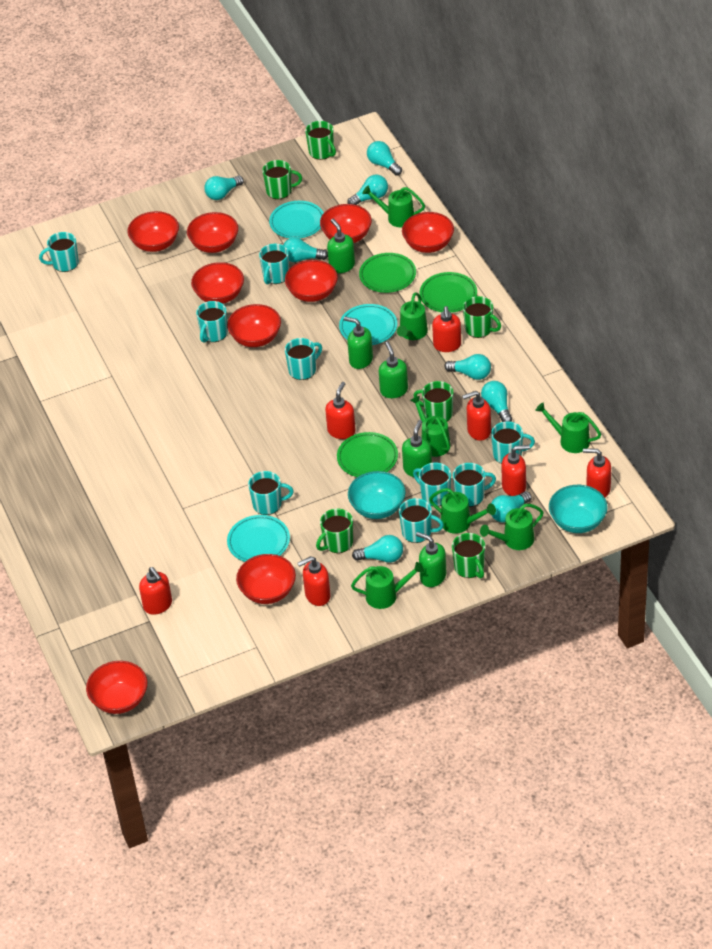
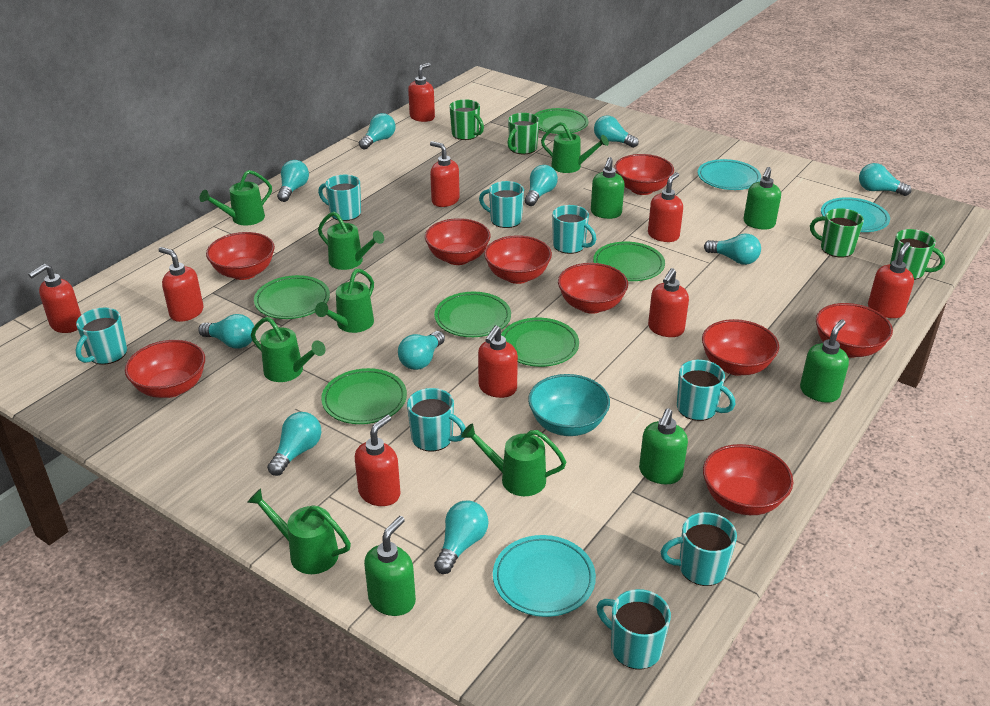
green mug: [262,160,302,199] [305,121,336,160] [316,509,353,553] [413,381,453,421] [452,533,485,578] [463,296,501,338] = 6 -> [450,99,484,140] [508,113,539,154] [810,208,864,258] [890,229,945,280] = 4
green plate: [337,432,398,477] [359,253,416,293] [420,272,477,313] = 3 -> [254,275,330,319] [321,368,407,424] [434,292,511,337] [501,318,579,367] [534,108,588,134] [593,241,665,281] = 6
red soap dispenser: [139,567,172,615] [297,556,331,606] [325,382,356,439] [432,306,461,352] [462,391,491,441] [502,445,530,496] [583,448,611,497] = 7 -> [28,264,81,333] [159,247,204,322] [355,415,401,506] [408,63,435,122] [430,141,460,207] [478,326,518,398] [648,172,683,242] [648,268,689,337] [868,242,914,318] = 9
turquoise bowl: [348,471,406,519] [549,485,608,533] = 2 -> [528,374,610,436] = 1
turquoise light bulb: [204,176,244,200] [283,237,328,262] [348,175,388,205] [352,535,403,563] [367,141,402,176] [444,354,491,380] [481,381,512,422] [491,491,532,523] = 8 -> [198,314,254,349] [267,412,321,476] [277,160,309,202] [359,113,396,150] [398,331,445,370] [434,501,488,574] [525,165,558,206] [594,115,639,148] [704,233,761,265] [859,163,912,196] = 10
turquoise mug: [39,232,79,272] [196,301,228,343] [248,471,294,515] [259,244,289,284] [285,338,322,380] [399,498,444,543] [413,462,451,506] [453,463,496,507] [491,421,535,464] = 9 -> [76,307,127,365] [318,175,361,221] [407,388,466,452] [479,181,524,228] [552,205,596,254] [597,589,671,669] [661,512,737,586] [677,360,736,421] = 8

